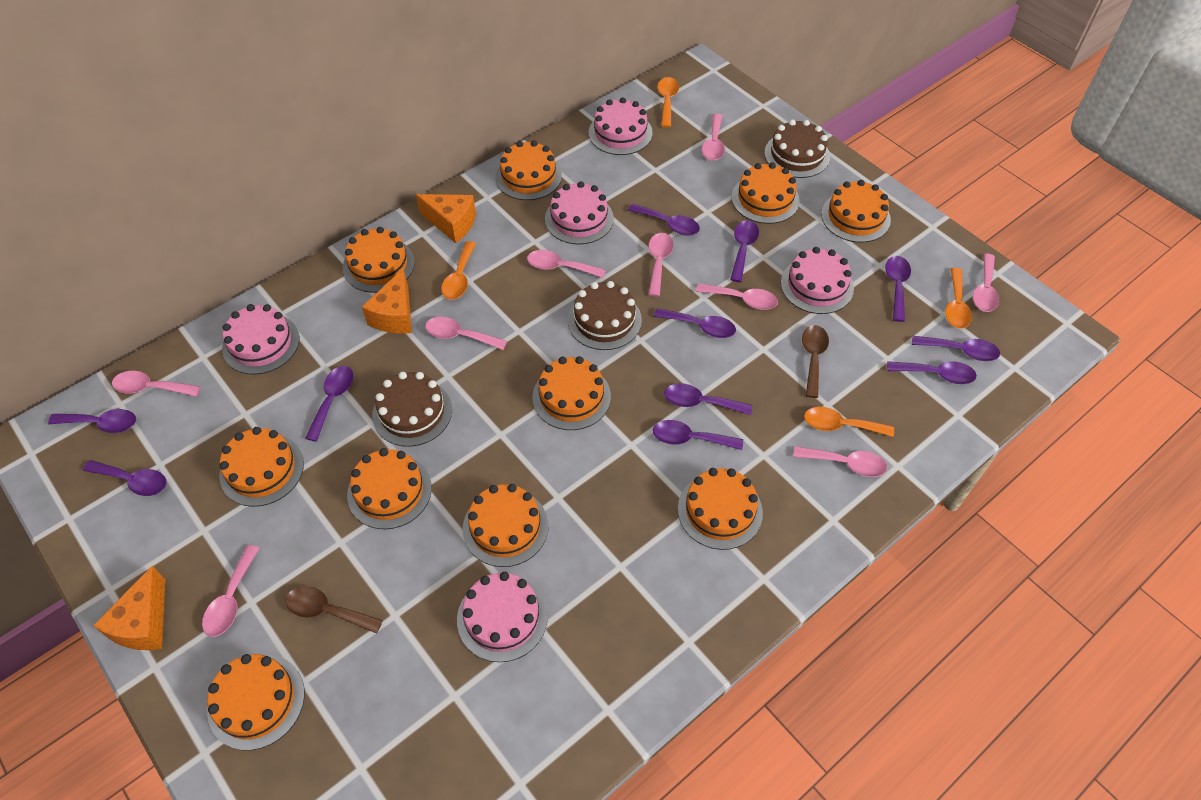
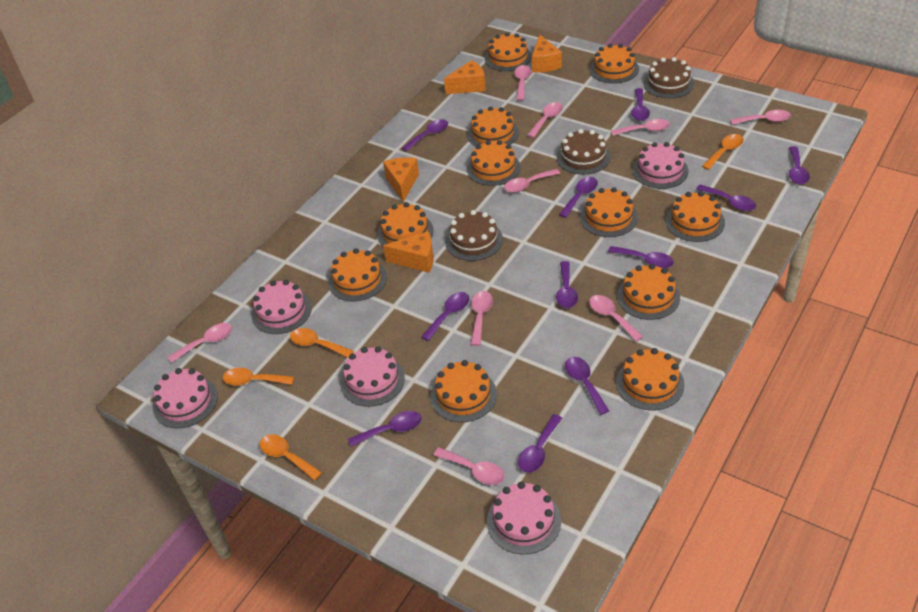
brown spoon: [286,586,383,634] [802,325,829,398] = 2 -> none = 0
orange cake: [207,654,305,750] [219,427,304,507] [343,227,415,293] [347,448,432,529] [463,484,548,567] [495,140,562,200] [532,356,611,430] [678,468,763,550] [732,162,800,224] [821,180,891,243] = 10 -> [328,248,387,301] [377,202,434,246] [430,360,497,422] [467,106,519,147] [467,140,521,186] [484,32,532,71] [580,187,638,237] [590,44,639,84] [616,348,684,411] [617,264,680,320] [666,191,725,242] = 11
orange cheese: [93,566,165,650] [362,268,412,334] [416,194,476,243] = 3 -> [383,157,419,202] [383,231,434,273] [444,60,486,94] [532,35,562,72] = 4

